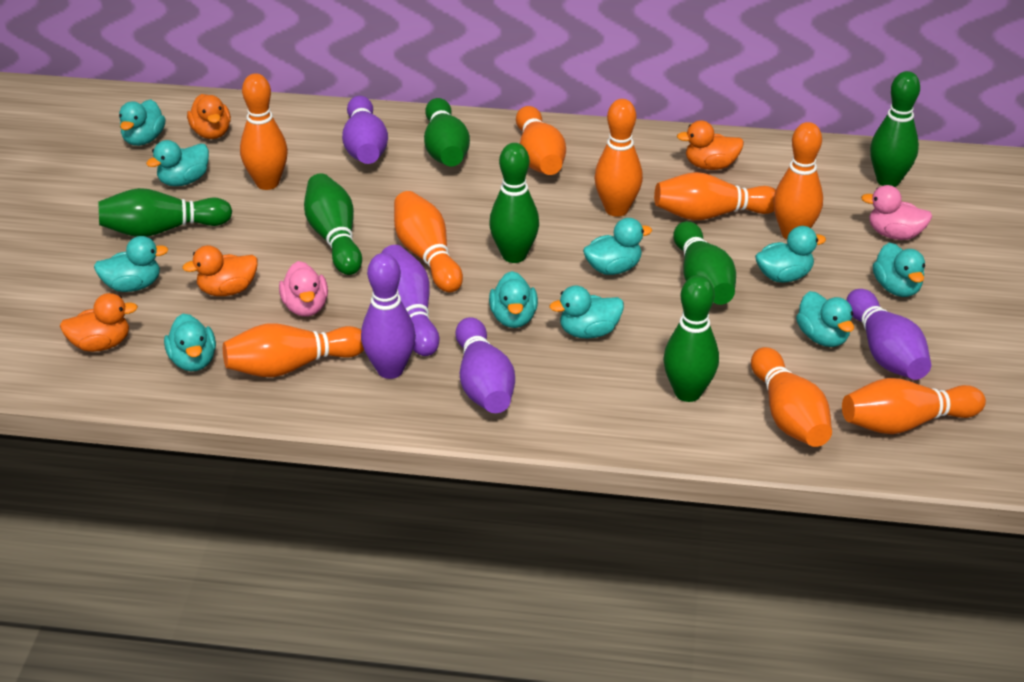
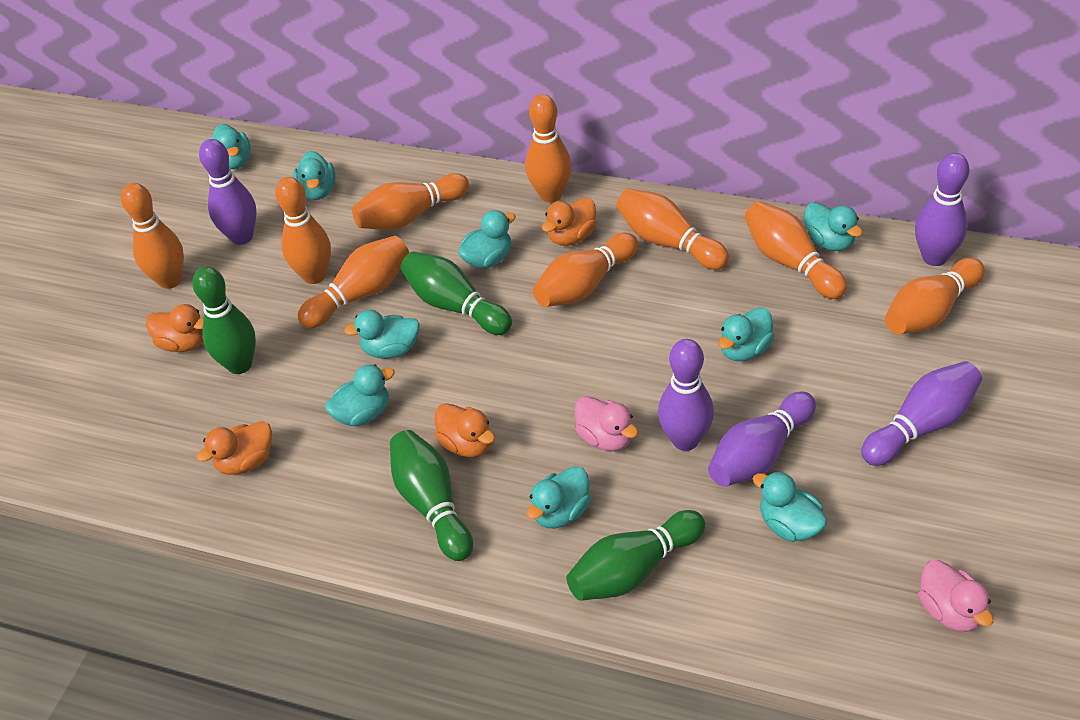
green bowling pin: [98,188,232,237] [304,173,362,275] [424,98,470,167] [489,143,539,263] [663,275,719,402] [673,221,736,305] [870,71,920,187] = 7 -> [192,266,256,374] [390,430,473,561] [401,252,512,335] [566,510,705,601] = 4
turquoise duck: [94,236,169,292] [119,99,165,146] [146,140,209,186] [164,314,216,371] [489,271,538,328] [549,285,624,339] [583,218,652,275] [755,226,826,282] [796,291,854,347] [873,243,925,297] = 10 -> [212,124,251,169] [293,151,336,200] [325,364,395,426] [344,310,420,359] [458,210,516,269] [527,466,591,528] [718,307,775,361] [753,471,827,542] [804,202,862,251] = 9

